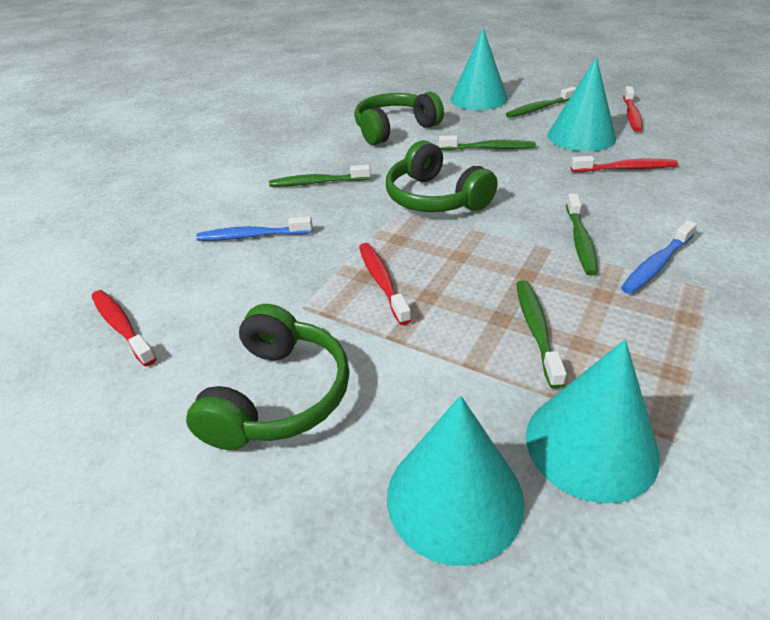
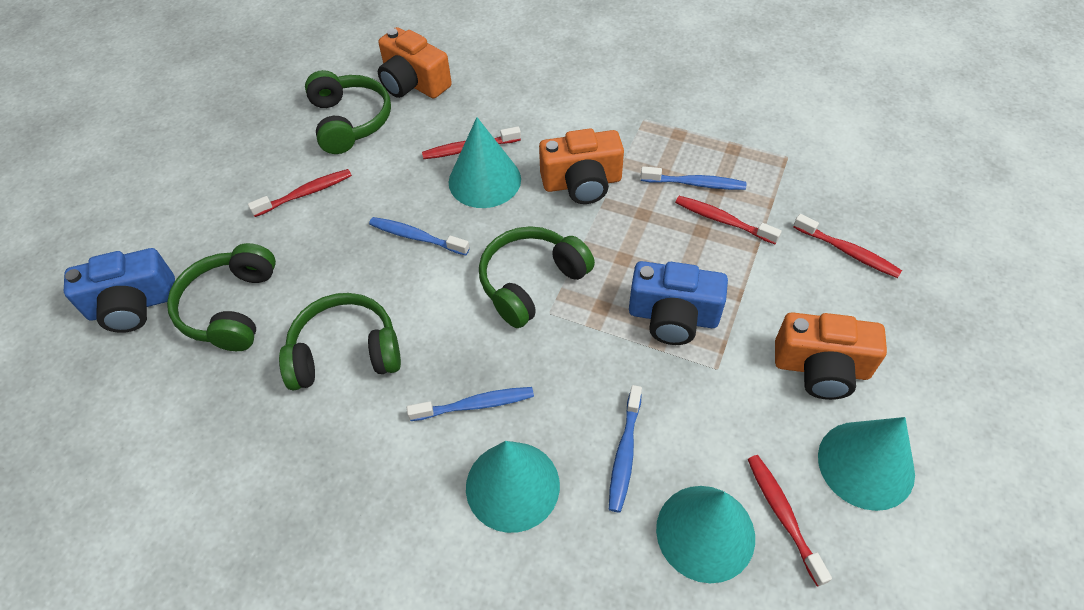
blue camera: none = 0 -> [64,248,175,333] [629,261,728,345] = 2
blue toothbrush: [196,216,313,241] [621,220,697,294] = 2 -> [369,217,470,256] [407,387,534,421] [609,385,642,513] [640,166,746,190] = 4
green headphones: [186,304,349,450] [354,92,444,145] [386,140,498,212] = 3 -> [167,243,276,351] [279,293,401,391] [305,70,391,154] [479,226,595,328] = 4
green toothbrush: [269,164,371,187] [439,135,536,150] [506,87,576,118] [516,280,566,389] [566,194,598,276] = 5 -> none = 0
orange camera: none = 0 -> [378,27,452,98] [539,129,624,204] [775,312,887,400] = 3
red toothbrush: [92,290,156,367] [359,243,411,325] [571,156,678,172] [623,86,642,132] = 4 -> [248,169,352,217] [422,126,521,159] [675,196,782,244] [748,455,832,587] [793,214,902,278] = 5

